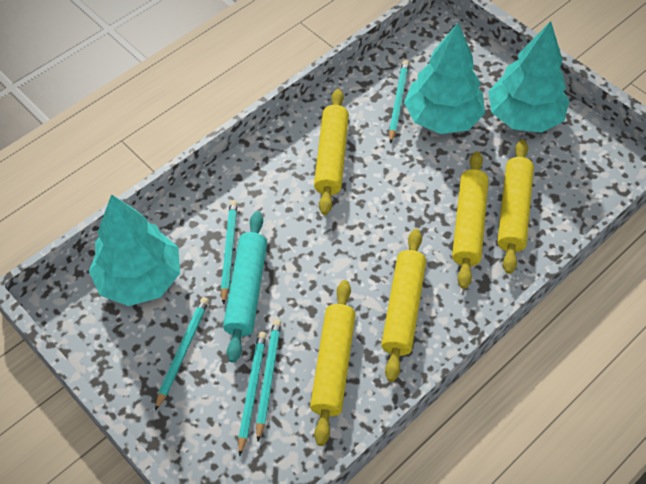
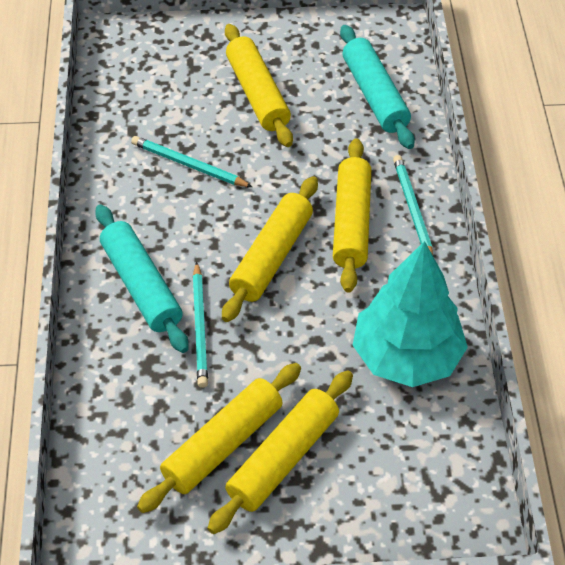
turquoise pencil: [155,297,209,411] [221,200,238,305] [238,332,266,457] [256,319,281,441] [389,60,409,144] = 5 -> [131,136,252,187] [193,262,208,388] [393,155,433,255] = 3
turquoise rolling pin: [223,211,267,363] = 1 -> [95,204,189,353] [340,25,415,149] = 2
turquoise tree: [89,194,180,306] [404,23,485,134] [488,21,570,133] = 3 -> [353,241,468,387] = 1

